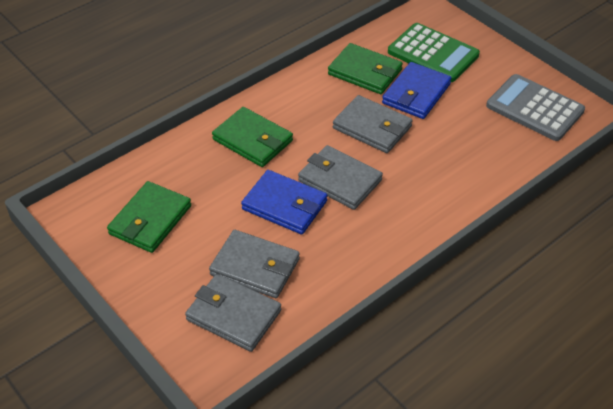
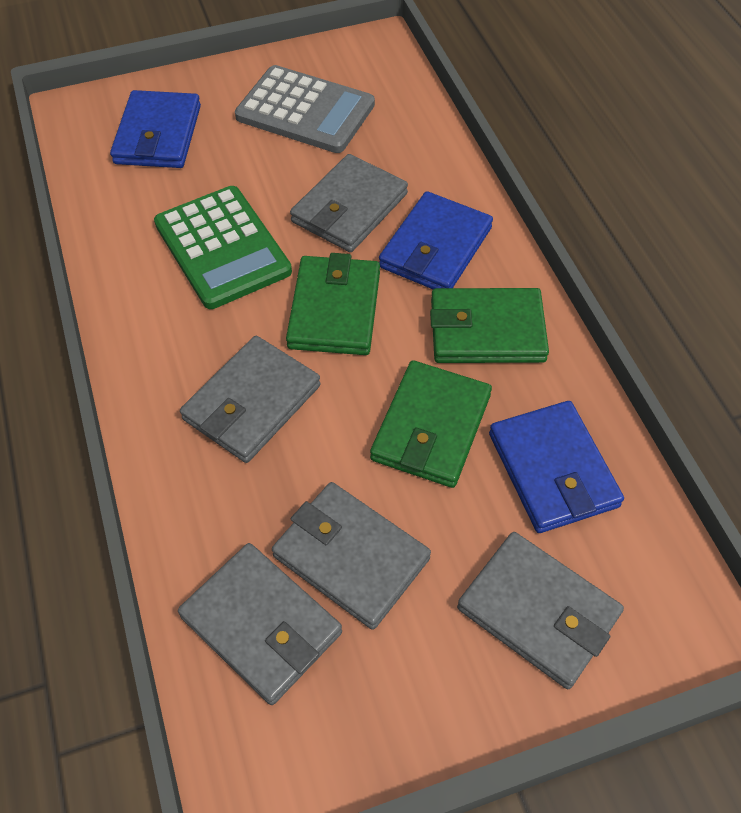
blue wallet: [241,170,327,235] [382,62,451,119] = 2 -> [110,90,201,168] [379,191,493,289] [489,401,624,533] = 3
grey wallet: [185,274,281,352] [209,230,300,298] [298,145,383,210] [333,95,413,153] = 4 -> [178,543,342,705] [180,336,321,463] [272,482,431,630] [290,154,408,252] [457,532,624,689] = 5

